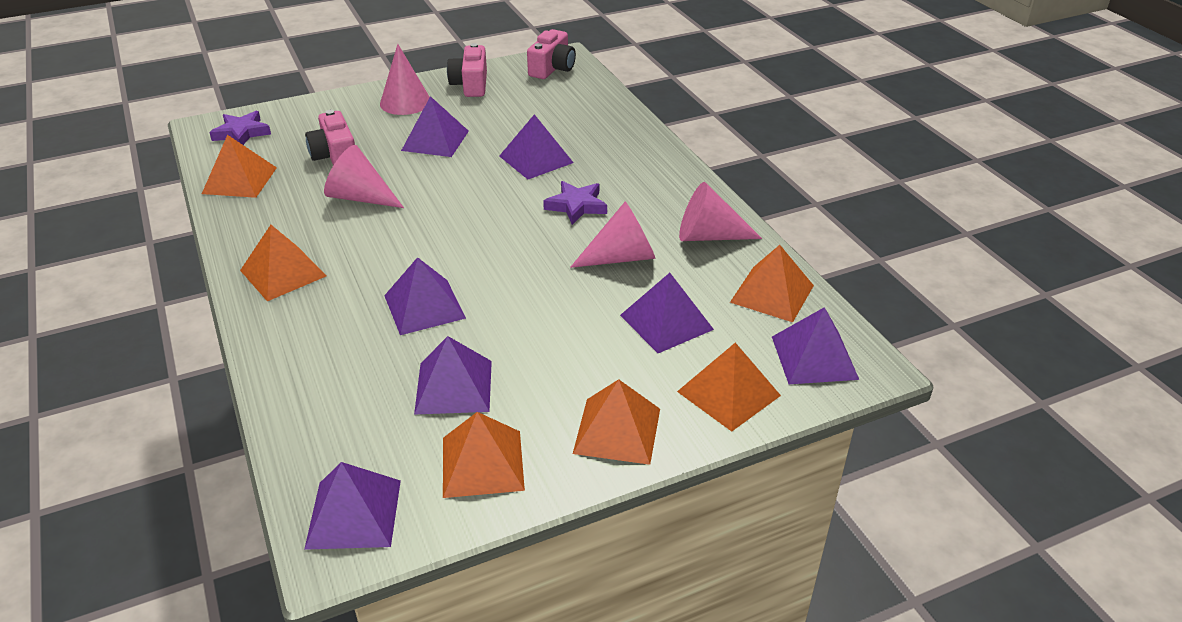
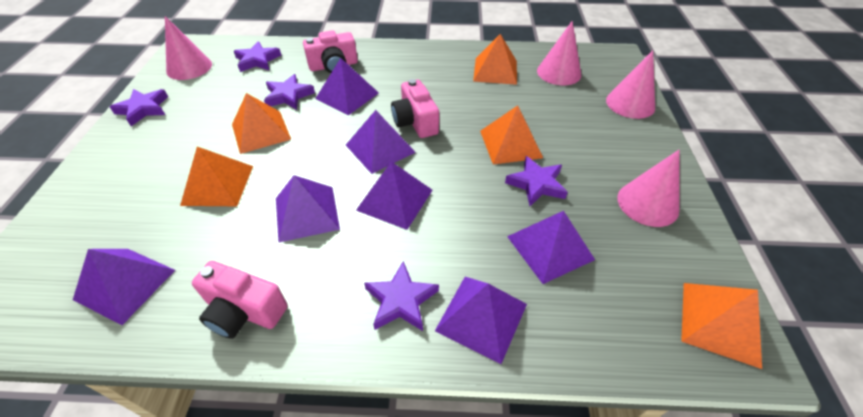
orange pyramid: [202,135,277,198] [240,225,326,301] [443,412,525,498] [573,379,660,465] [677,343,781,432] [730,245,814,322] = 6 -> [180,147,253,206] [232,93,291,154] [473,34,517,85] [480,105,543,164] [681,283,762,369] = 5
purple star: [209,111,271,145] [543,181,607,225] = 2 -> [110,89,168,126] [234,41,282,72] [264,74,315,110] [364,261,439,331] [505,156,568,206] = 5

